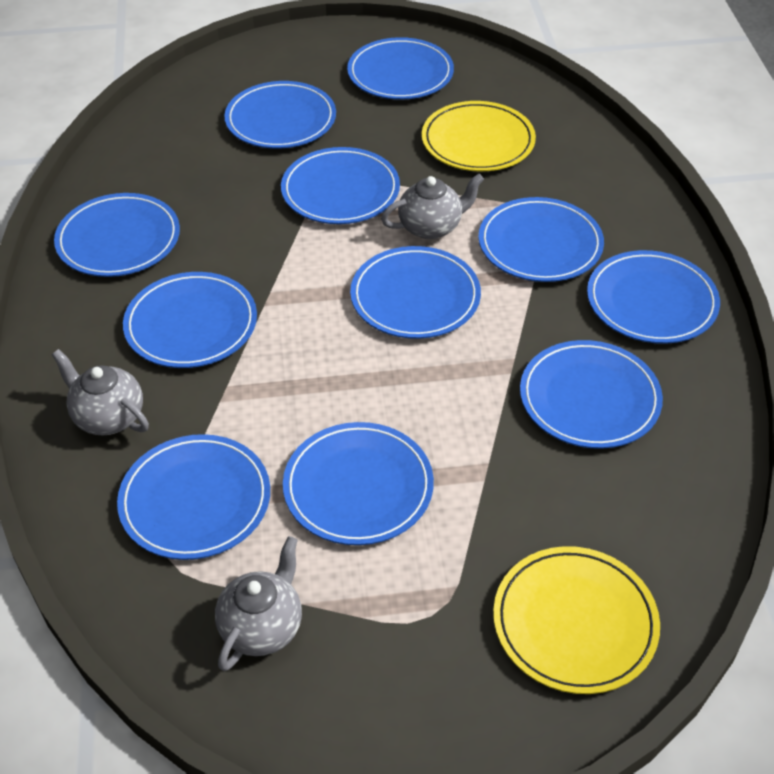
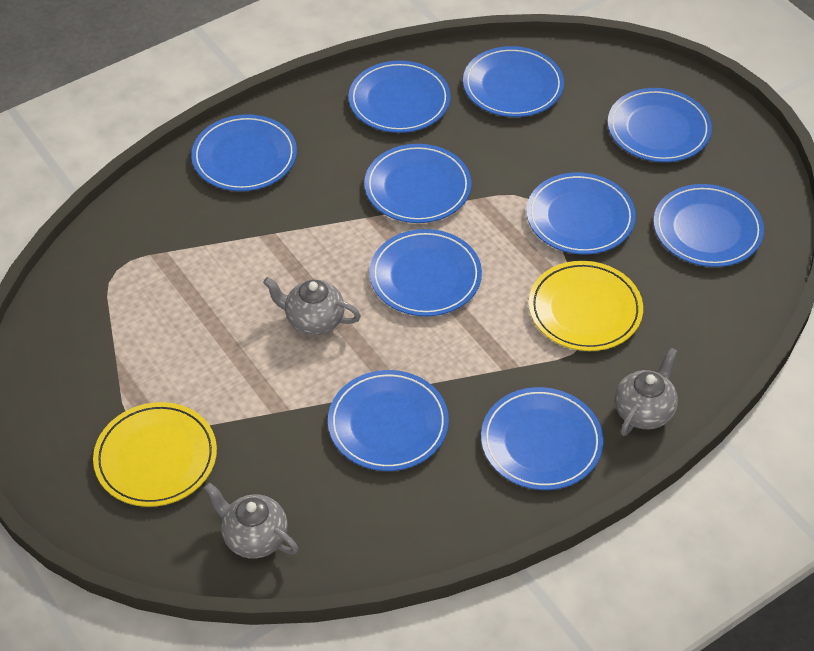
blue plate: [54,193,180,277] [117,434,270,560] [123,272,257,368] [224,81,336,149] [281,147,400,224] [283,422,434,545] [347,37,454,100] [350,246,481,339] [478,197,604,282] [520,340,663,449] [587,250,720,344] = 11 -> [191,114,297,191] [328,370,449,471] [348,61,451,133] [364,144,471,223] [370,229,482,316] [463,46,564,117] [481,387,603,490] [526,172,636,255] [608,88,712,162] [653,184,764,267] = 10

